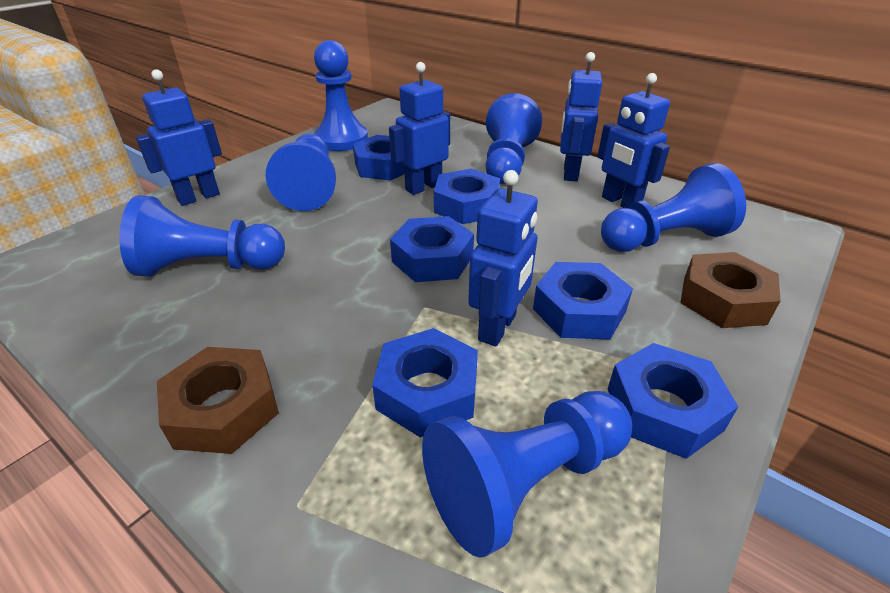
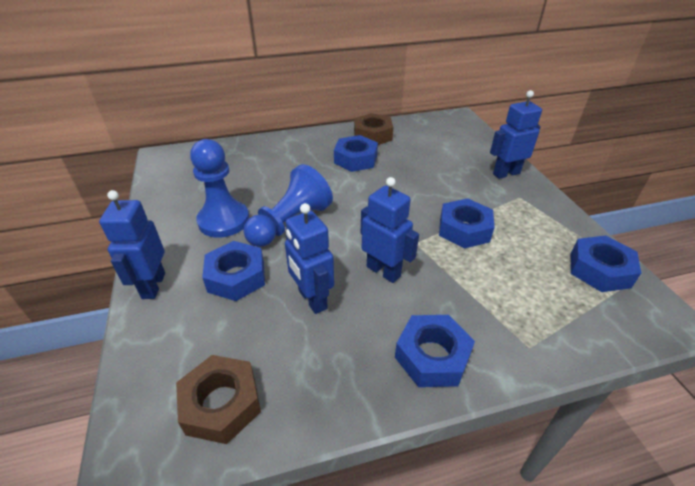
blue nut: [353,135,405,181] [372,328,478,438] [390,216,474,282] [434,169,500,224] [533,262,633,339] [608,343,738,459] = 6 -> [202,241,265,301] [334,135,378,172] [395,315,475,387] [439,198,495,249] [571,236,641,292] = 5
blue pawn: [119,195,285,277] [266,134,336,211] [314,40,368,151] [422,391,632,558] [485,93,542,184] [601,163,746,252] = 6 -> [190,139,249,238] [243,164,333,247] = 2
blue robot: [136,69,222,206] [389,62,450,195] [468,170,538,346] [560,52,602,181] [597,73,670,208] = 5 -> [99,190,165,299] [285,203,334,314] [361,177,419,283] [490,90,542,179] = 4

